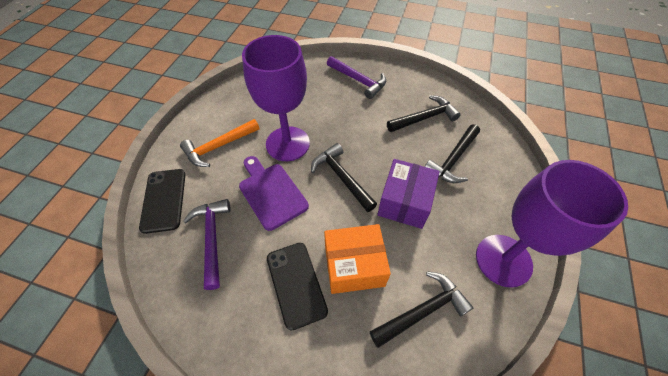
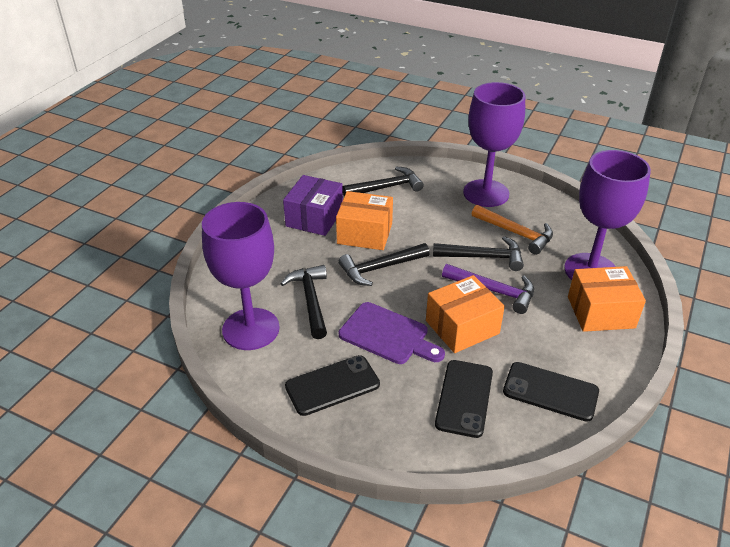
black phone: [139,169,186,234] [267,243,328,331] = 2 -> [285,355,380,416] [435,360,493,438] [503,362,599,422] = 3
orange box: [324,224,391,294] = 1 -> [336,191,393,250] [426,275,505,353] [568,266,646,332] = 3
purple goblet: [242,35,310,161] [476,160,628,288] = 2 -> [202,202,280,350] [463,82,525,207] [564,150,651,280] = 3
purple hammer: [183,199,231,290] [327,56,386,99] = 2 -> [442,264,534,314] = 1

